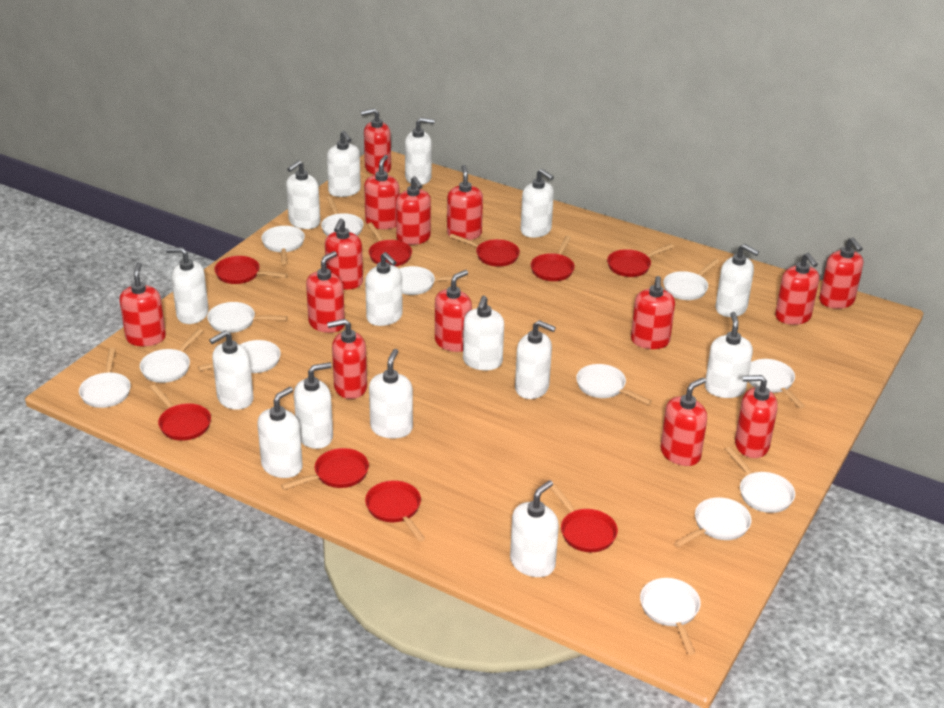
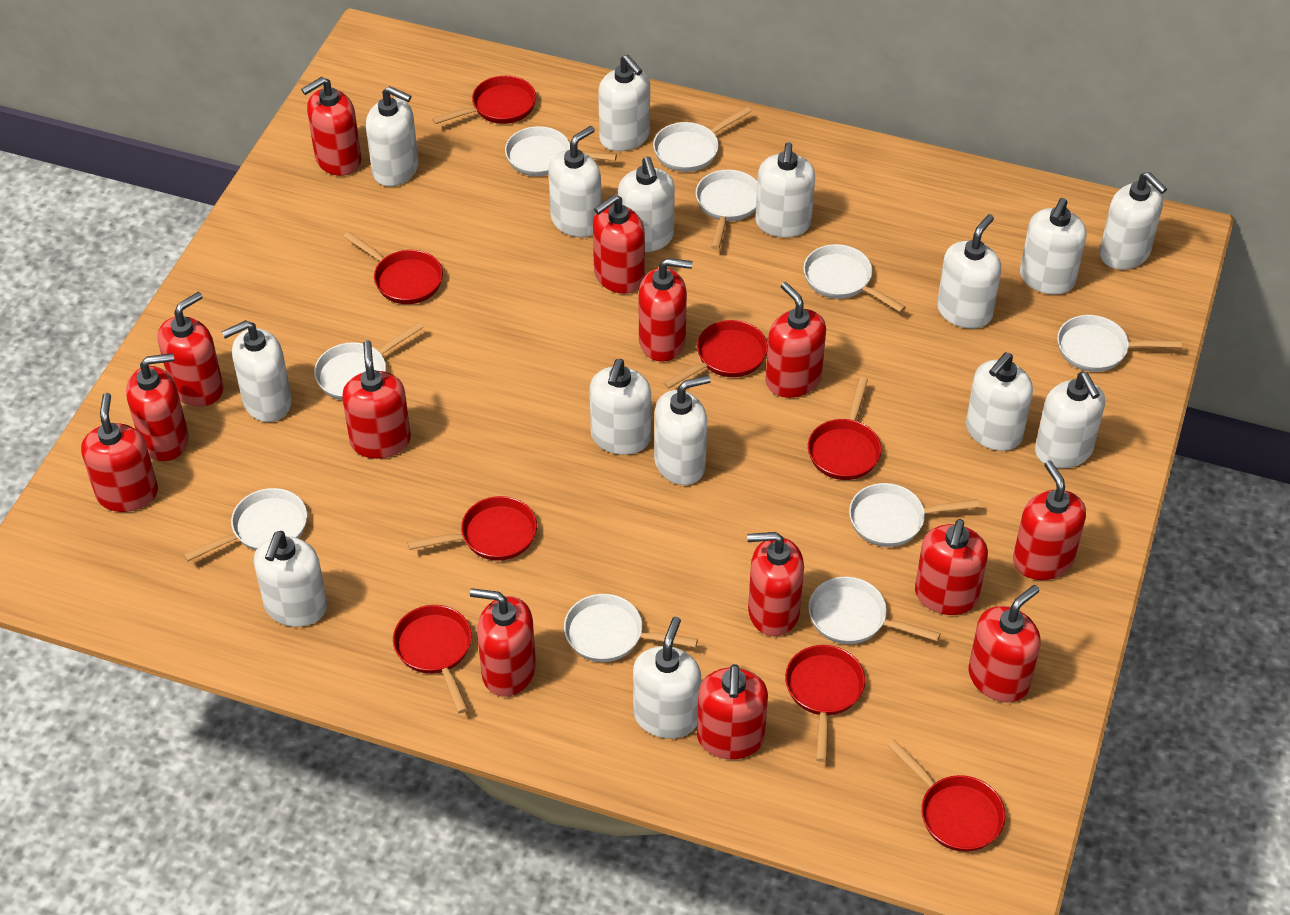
red pan: [150,385,211,441] [214,256,288,284] [281,448,369,490] [365,480,425,542] [367,222,412,266] [450,234,520,267] [531,235,575,281] [550,483,618,552] [607,244,674,277] = 9 -> [343,231,443,304] [393,605,472,713] [407,496,537,561] [432,76,536,124] [663,320,768,389] [785,645,865,762] [808,377,882,480] [887,739,1005,852] = 8
white pan: [79,348,131,408] [140,329,203,383] [198,340,281,373] [207,302,288,333] [261,226,305,264] [321,196,364,236] [399,266,467,295] [576,364,652,405] [640,578,701,655] [663,259,720,300] [674,497,752,547] [725,447,795,513] [748,359,805,408] = 13 -> [183,488,307,562] [314,322,423,400] [505,126,617,176] [564,594,698,662] [653,106,751,172] [696,170,757,250] [803,244,906,313] [808,577,941,644] [849,483,980,547] [1057,315,1182,372] = 10

